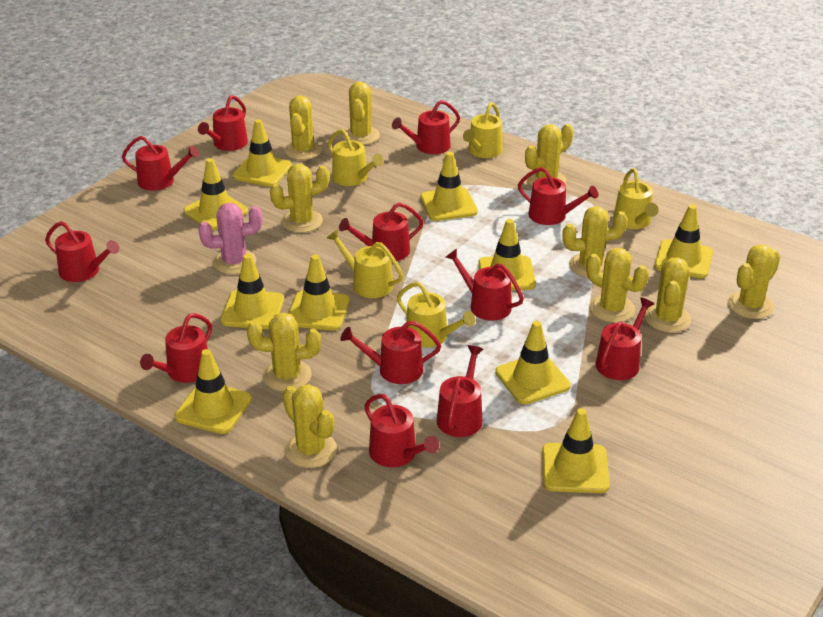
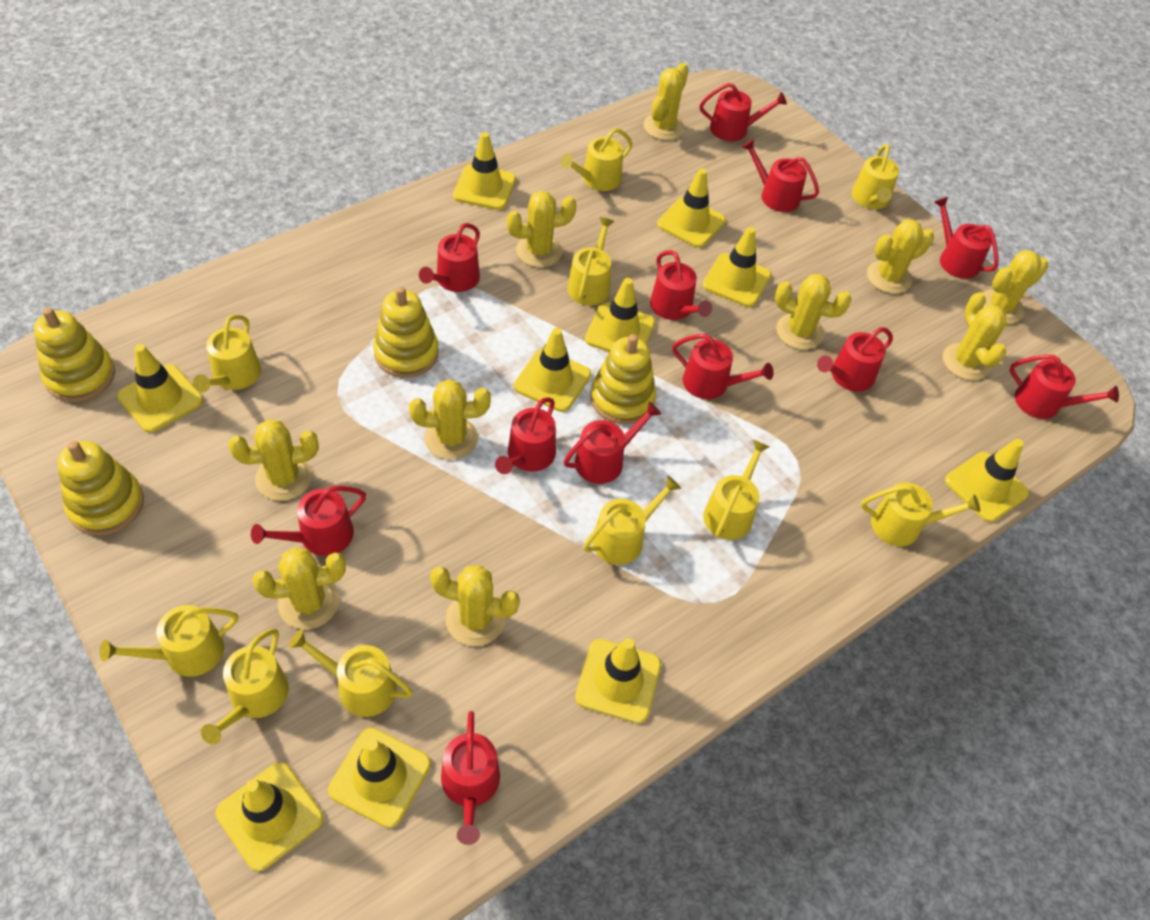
pink cactus: [198,203,263,274] = 1 -> none = 0
yellow stacking toy: none = 0 -> [34,307,115,402] [58,441,144,535] [373,286,439,378] [591,334,656,424] = 4
yellow watering can: [327,229,403,298] [328,129,384,186] [397,282,476,348] [463,102,503,158] [613,168,658,229] = 5 -> [100,605,238,677] [193,314,261,392] [201,629,289,745] [289,630,412,717] [561,128,633,191] [567,217,614,305] [583,476,681,565] [703,440,769,540] [852,144,899,209] [861,482,980,546] = 10

